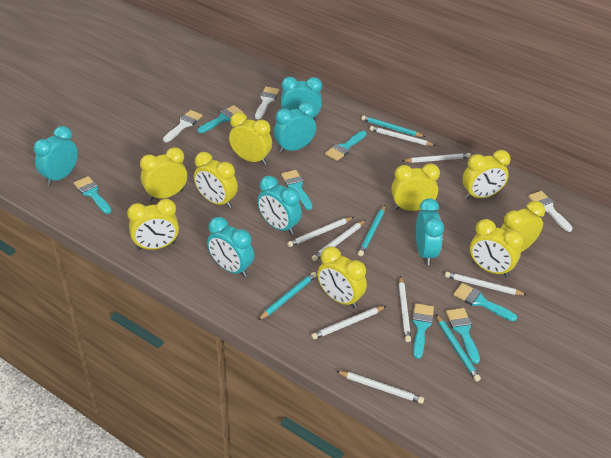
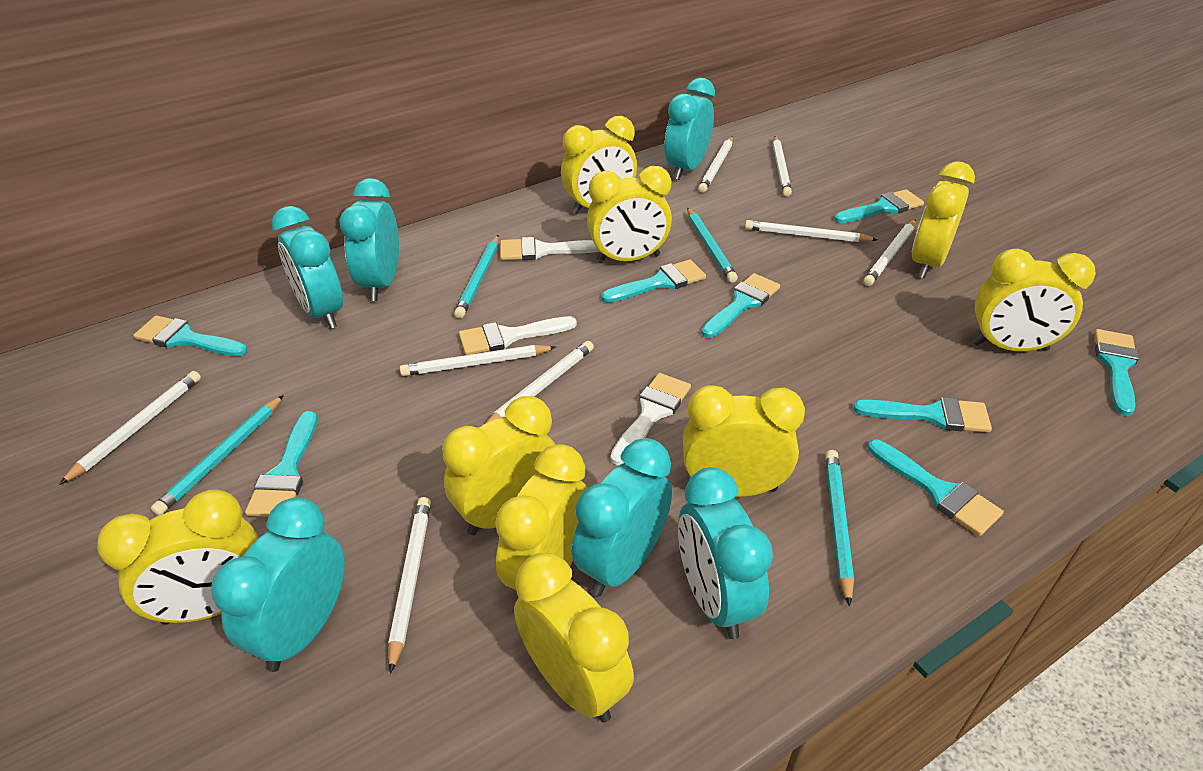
turquoise brush: [74,176,111,214] [198,105,244,133] [281,170,313,210] [325,131,366,161] [412,303,434,359] [446,308,480,364] [453,283,517,321] = 7 -> [133,315,247,356] [245,411,317,517] [601,259,706,303] [701,273,780,338] [834,189,924,223] [853,397,992,432] [868,439,1004,536] [1094,329,1139,416] = 8

